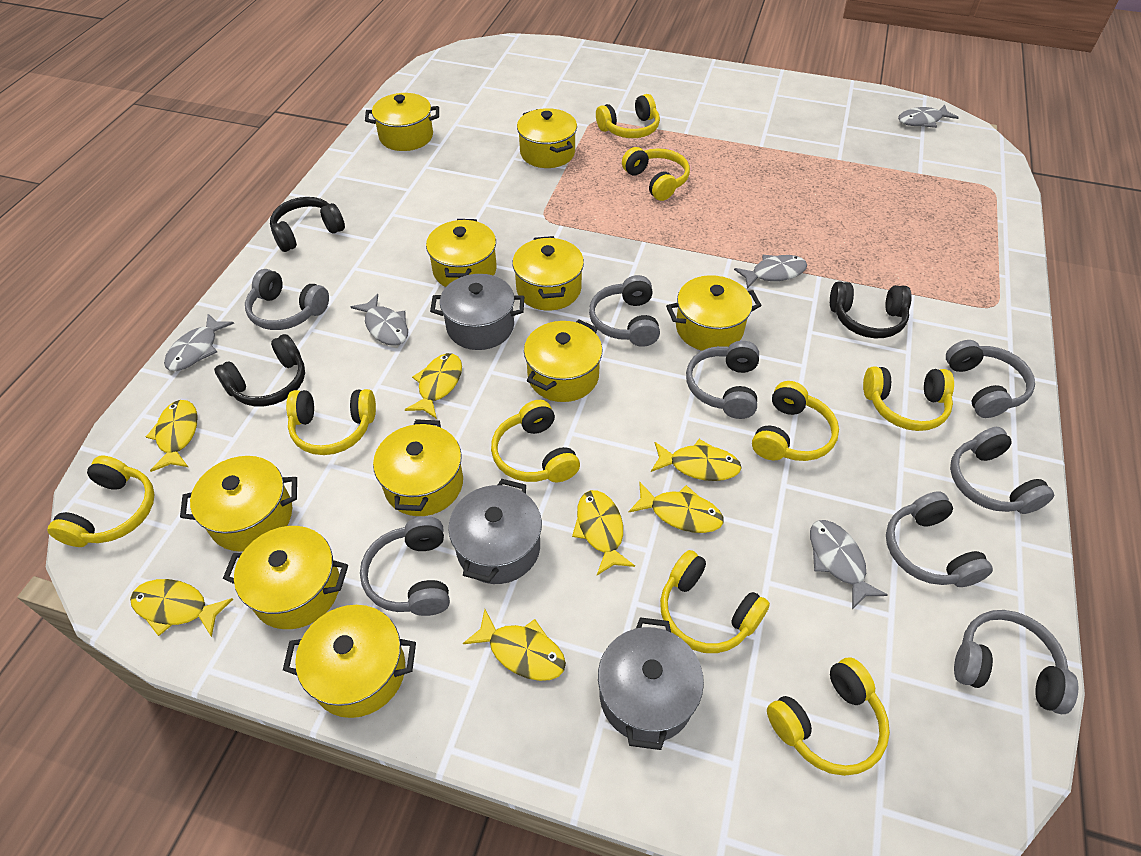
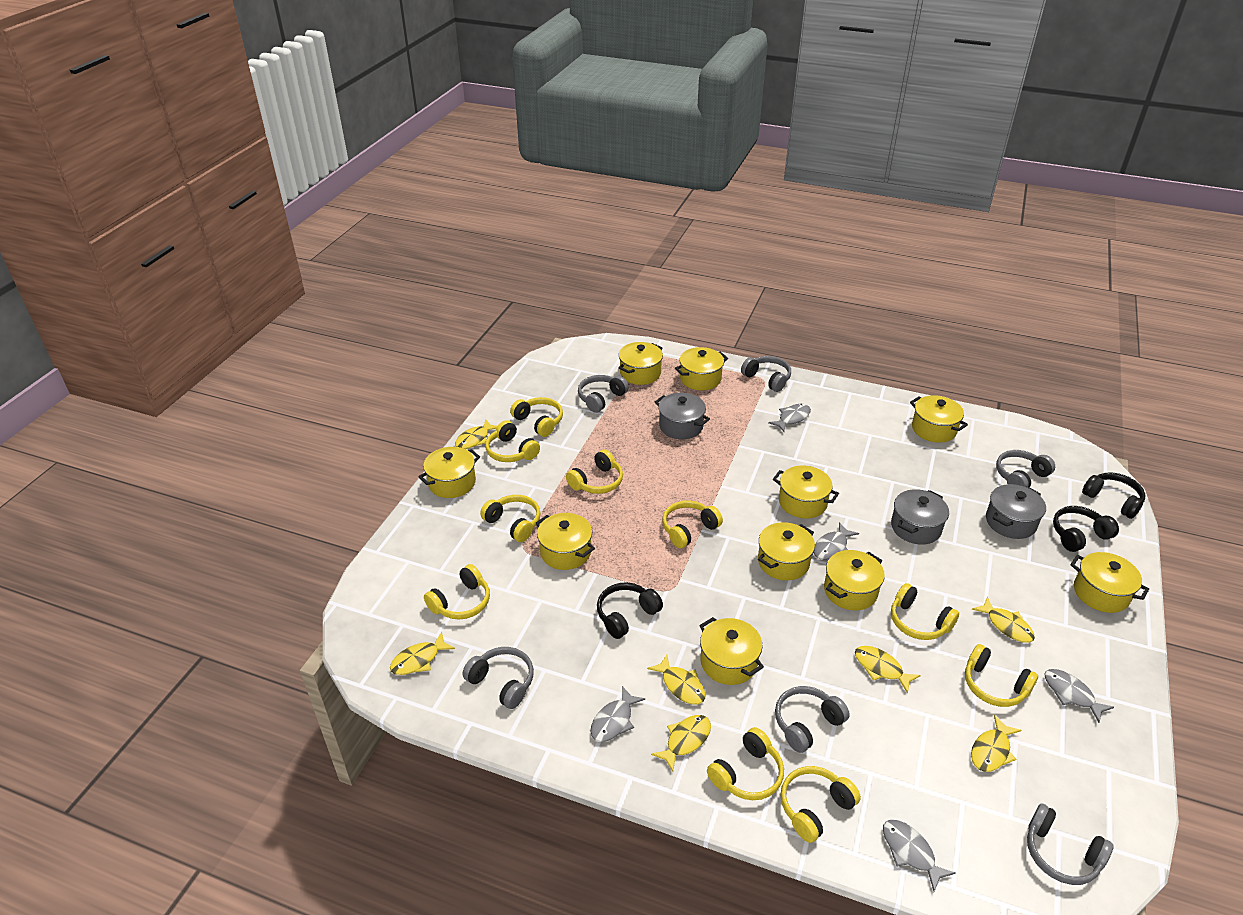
grey headphones: [245,269,329,330] [360,516,450,616] [589,275,660,347] [686,341,759,419] [886,491,993,587] [946,340,1035,418] [950,427,1054,514] [954,610,1078,714] = 8 -> [462,647,534,709] [578,375,629,413] [741,356,791,392] [775,686,850,753] [996,450,1055,487] [1027,803,1113,885] = 6
yellow headphones: [47,455,155,547] [286,389,376,455] [491,400,580,483] [596,94,660,138] [622,147,690,201] [660,550,770,653] [752,381,839,461] [767,657,890,776] [863,367,954,431] = 9 -> [424,564,490,620] [480,495,541,542] [485,420,540,462] [510,397,563,437] [566,449,623,494] [662,500,723,548] [707,727,784,800] [781,766,861,843] [891,583,959,640] [965,644,1038,707] = 10

